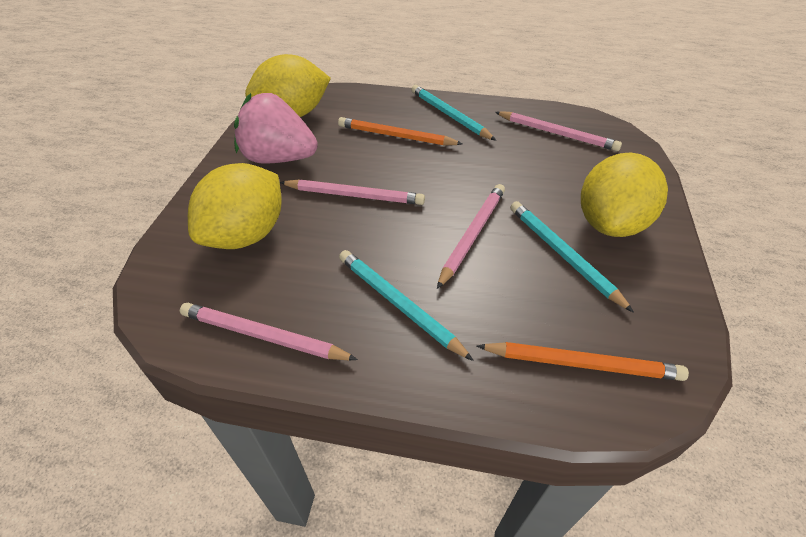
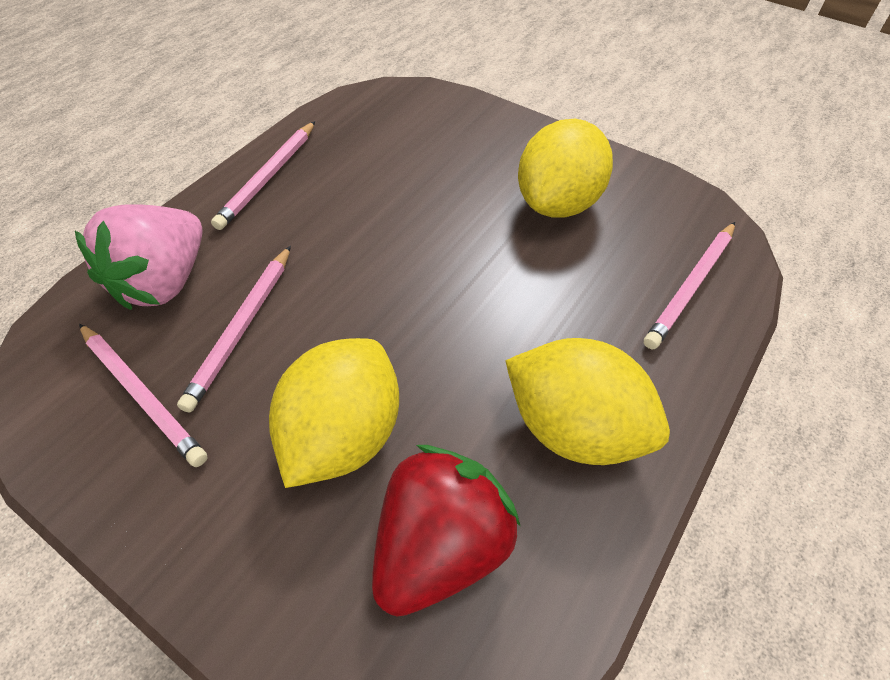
orange pencil: [338,117,463,146] [477,342,689,381] = 2 -> none = 0
red strawberry: none = 0 -> [372,445,520,617] = 1
turquoise pencil: [339,250,474,361] [411,85,496,141] [510,201,634,313] = 3 -> none = 0

